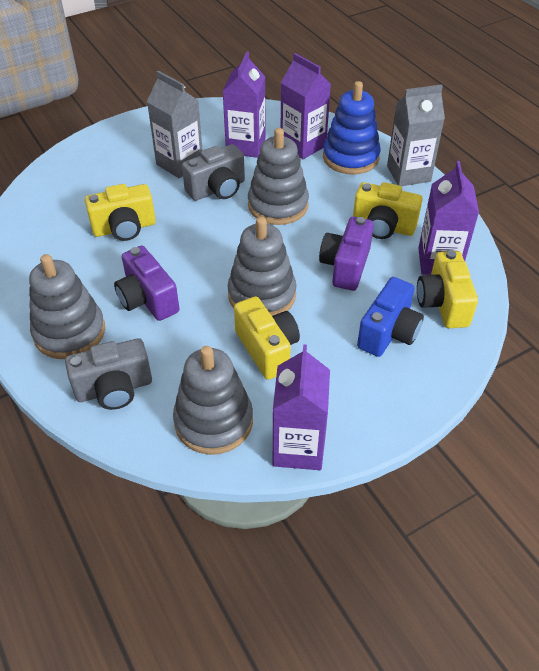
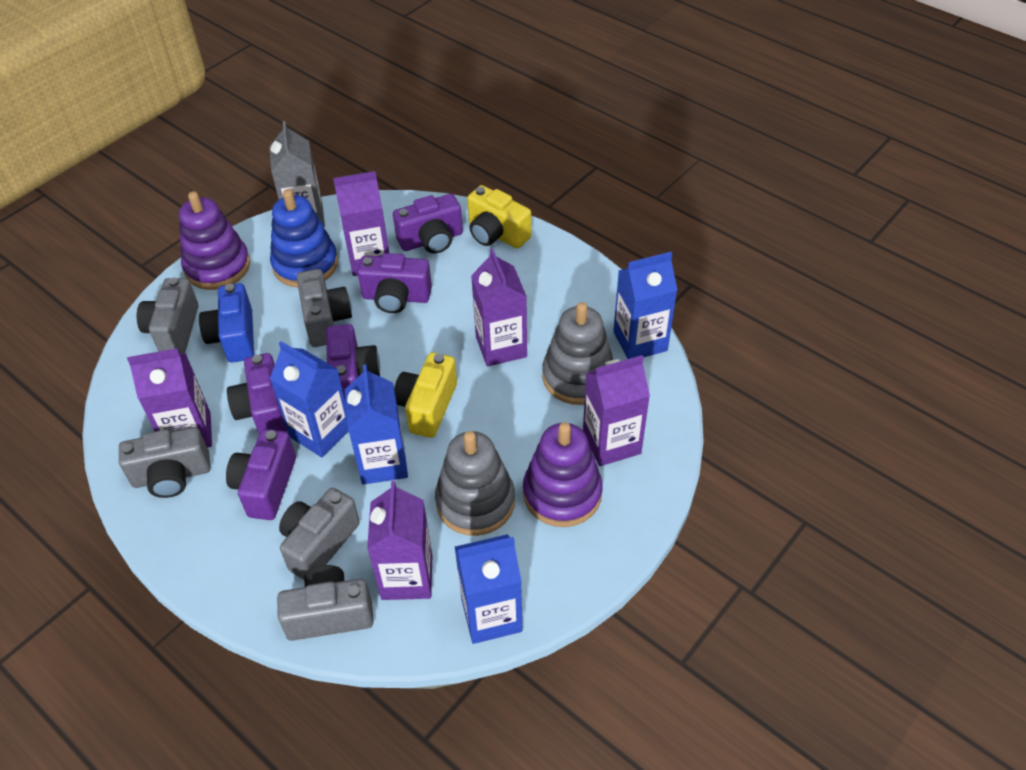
blue carton: none = 0 -> [270,341,349,457] [345,364,408,485] [455,534,522,644] [613,252,677,359] = 4
grey camera: [65,338,152,410] [182,144,245,201] = 2 -> [119,427,210,498] [137,277,198,354] [277,565,374,641] [279,488,360,580] [297,269,352,347] = 5
grey carton: [147,71,203,178] [387,84,445,186] = 2 -> [269,121,325,227] = 1
grey stacking toy: [29,254,105,359] [173,346,253,455] [227,217,297,316] [248,128,309,225] = 4 -> [435,431,515,536] [542,302,613,405] = 2
purple camera: [114,246,179,321] [319,217,374,291] = 2 -> [226,429,296,520] [227,353,287,434] [326,324,380,402] [357,253,432,313] [393,194,463,254] = 5
purple carton: [223,51,266,158] [273,344,330,470] [281,53,331,159] [418,161,479,275] = 4 -> [127,348,212,448] [333,171,389,276] [367,481,432,600] [471,248,527,367] [583,355,650,466] = 5
purple stacking toy: none = 0 -> [179,191,250,290] [523,422,603,527] = 2
yellow camera: [85,184,156,241] [234,296,300,380] [353,182,423,239] [417,250,478,328] = 4 -> [394,352,457,438] [467,185,531,249] = 2

